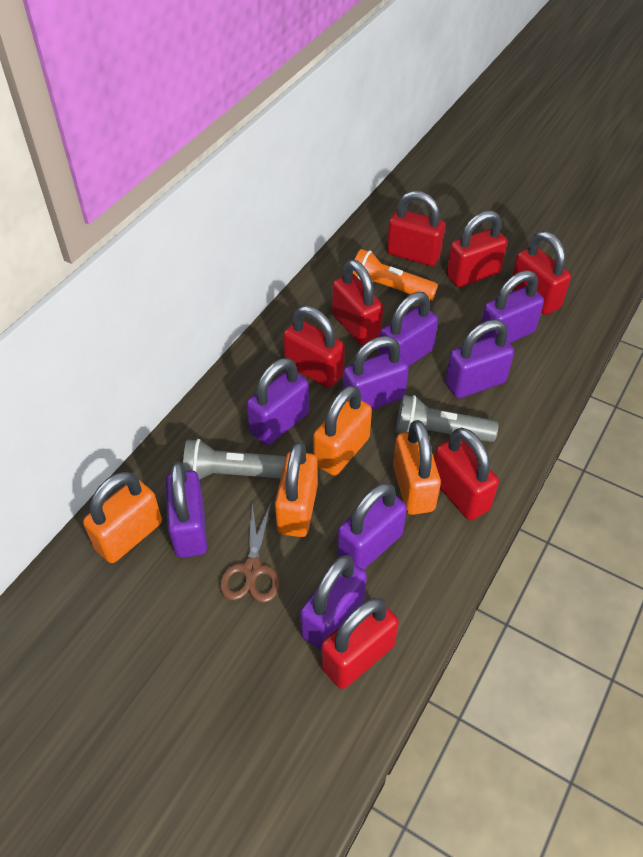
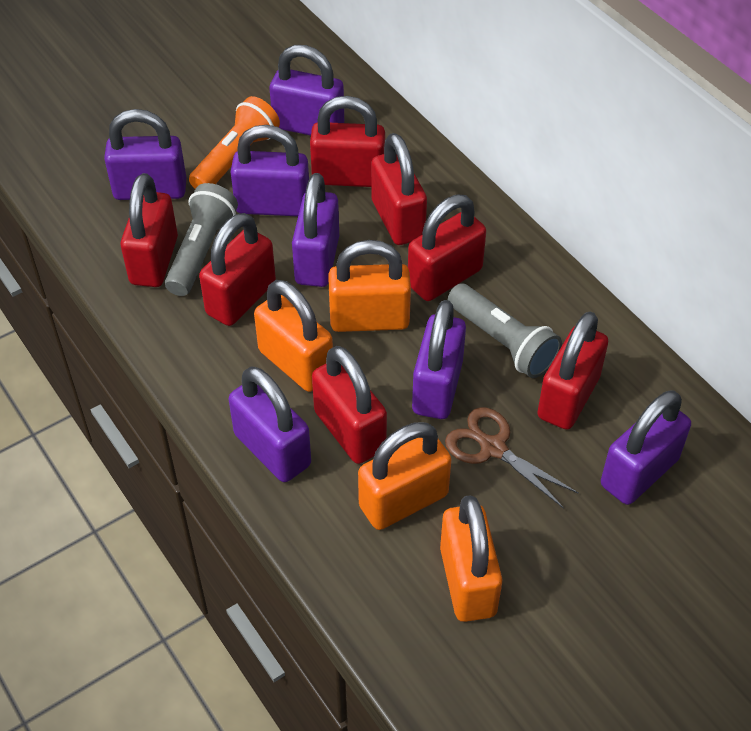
purple padlock: [166,461,207,558] [246,358,309,445] [300,555,367,650] [337,483,407,570] [343,336,409,410] [378,292,438,367] [445,320,514,398] [480,270,544,343] = 8 -> [104,109,186,200] [229,367,311,482] [231,125,309,216] [269,45,344,136] [292,173,339,287] [412,300,466,419] [601,391,691,505] = 7

